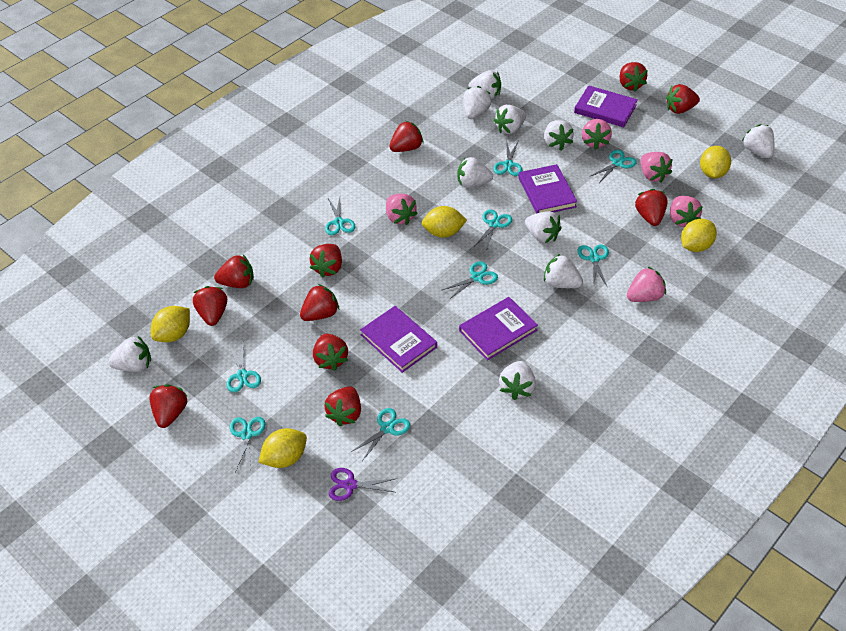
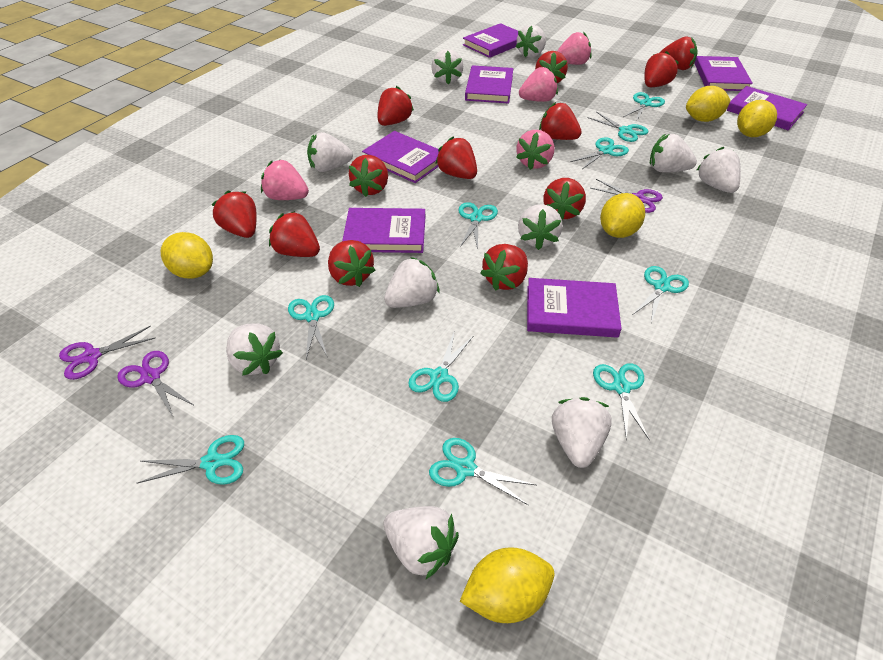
pink strawberry: [386,194,418,225] [582,119,612,150] [627,266,666,302] [641,152,672,183] [670,196,703,227] = 5 -> [261,160,309,200] [516,130,554,170] [519,67,558,102] [557,32,591,65] = 4
purple book: [360,306,437,373] [459,297,538,360] [518,164,577,214] [574,85,638,127] = 4 -> [342,208,425,253] [362,131,439,183] [463,23,518,58] [465,65,513,104] [527,278,622,338] [695,56,753,91] [727,86,807,130] = 7
purple scissors: [329,468,395,501] = 1 -> [59,326,155,380] [117,351,194,416] [590,179,663,213] = 3
red strawberry: [150,385,188,428] [193,286,227,326] [214,255,254,288] [300,284,339,321] [310,244,342,278] [313,334,348,371] [324,386,361,426] [389,121,423,152] [619,62,648,91] [635,189,668,226] [666,84,700,114] = 11 -> [211,191,257,238] [269,211,320,257] [328,240,375,287] [349,155,388,197] [378,86,414,126] [435,137,477,179] [481,244,528,291] [535,51,568,83] [539,102,582,140] [543,178,586,220] [644,51,679,87] [660,36,697,70] = 12
turquoise scissors: [226,344,261,393] [230,417,265,472] [325,198,356,235] [351,408,410,461] [442,261,498,299] [475,210,512,251] [493,140,522,176] [577,244,609,286] [589,150,637,183] = 9 -> [138,435,244,485] [288,295,334,359] [408,333,473,402] [429,438,536,505] [458,202,498,249] [571,137,629,169] [588,112,648,142] [593,363,650,441] [623,92,665,122] [632,266,689,323] = 10

